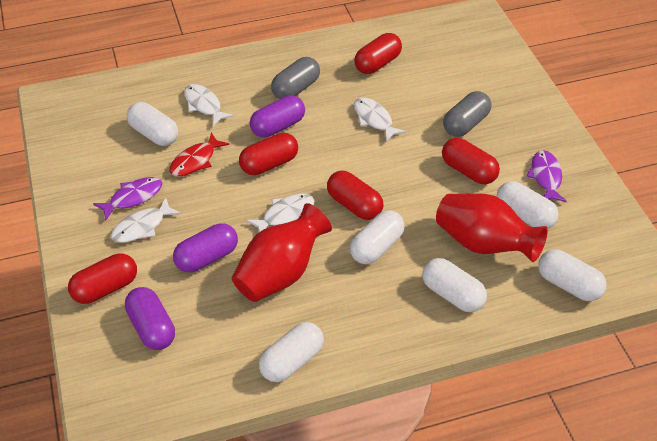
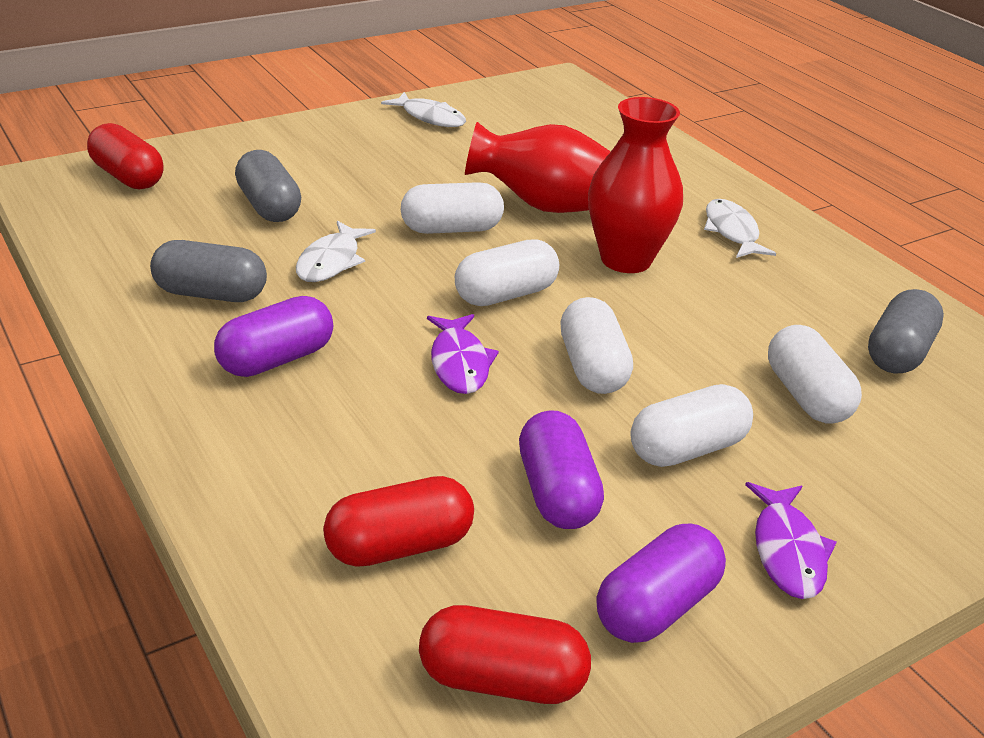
grey capsule: [271,57,320,99] [443,91,491,137] = 2 -> [150,240,267,302] [235,150,301,222] [868,289,944,374] = 3
red capsule: [68,254,137,304] [239,133,298,175] [327,171,383,220] [354,33,402,74] [442,138,500,184] = 5 -> [87,123,163,190] [323,476,474,567] [419,605,591,704] = 3
red fish: [170,133,229,176] = 1 -> none = 0
white capsule: [127,102,178,146] [259,322,324,382] [350,210,405,264] [422,258,487,312] [496,181,559,229] [538,249,607,301] = 6 -> [401,182,504,234] [455,239,559,306] [560,297,633,394] [630,384,753,467] [768,325,862,424] = 5
white fish: [111,198,181,243] [184,84,234,126] [246,193,315,232] [354,97,406,142] = 4 -> [296,221,376,282] [381,92,466,127] [704,199,776,258] = 3

